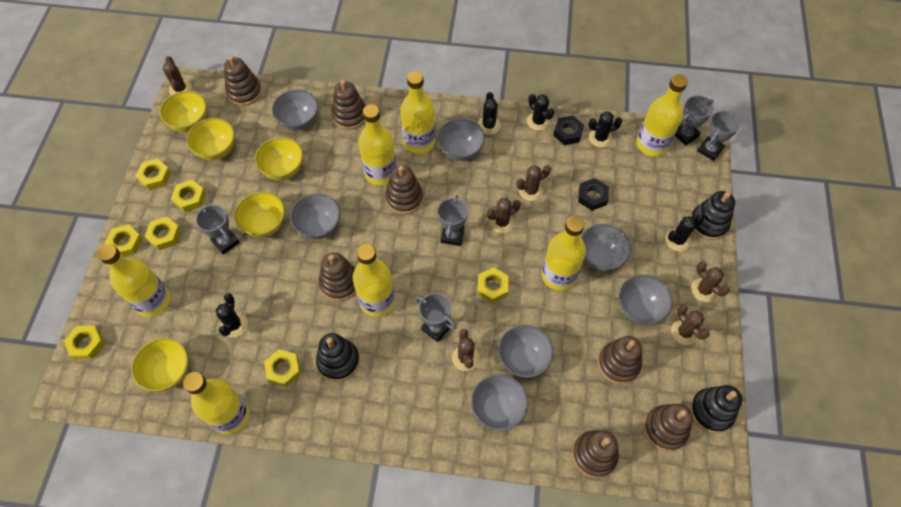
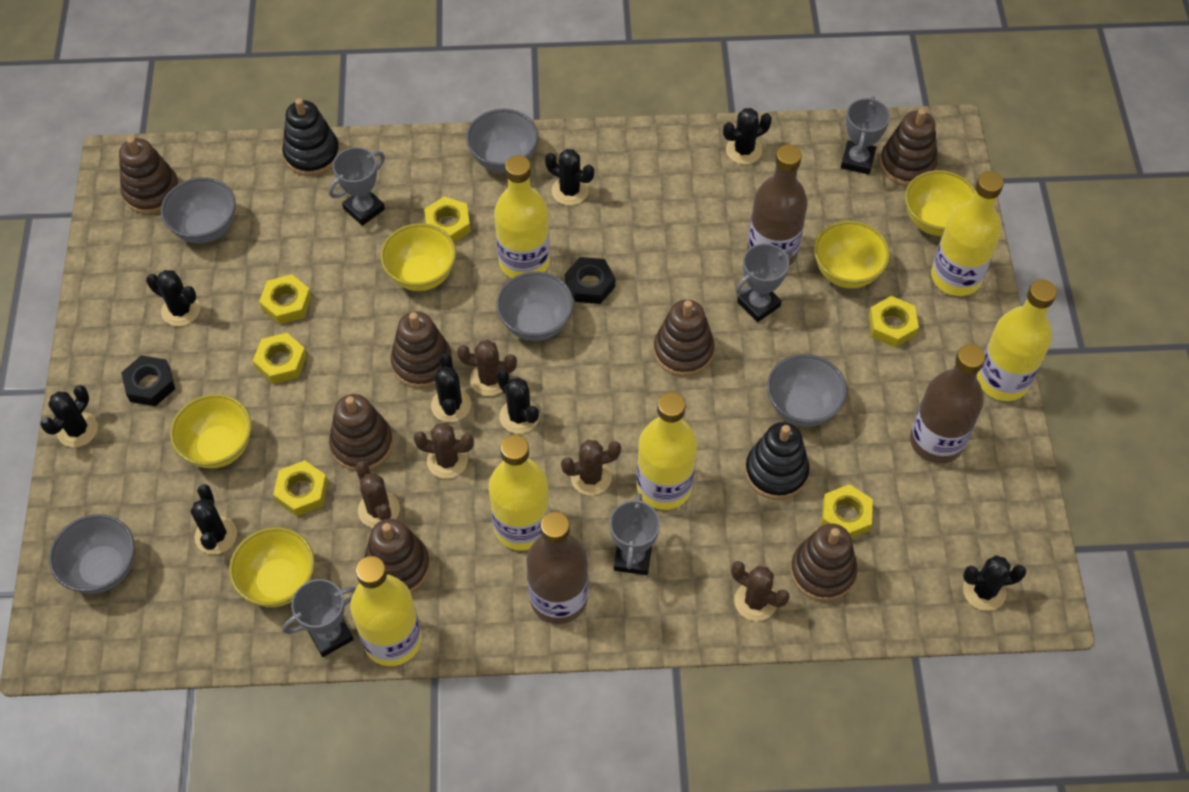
black cactus: [216,293,248,338] [478,92,501,135] [527,94,555,131] [588,111,622,147] [665,215,704,252] = 5 -> [40,385,98,447] [146,270,200,326] [191,484,237,554] [431,353,471,422] [496,369,540,434] [545,149,594,206] [723,108,772,165] [963,555,1026,611] = 8
black stacking toy: [316,333,360,381] [690,385,742,433] [691,191,735,240] = 3 -> [282,98,340,176] [745,422,810,500] = 2
brown bottle: none = 0 -> [526,512,588,624] [747,144,808,266] [910,344,985,464] = 3
brown cactus: [163,56,192,95] [452,329,480,371] [487,198,521,233] [516,165,551,201] [671,305,710,345] [691,261,730,302] = 6 -> [355,461,400,528] [414,423,474,479] [457,340,517,396] [561,440,621,495] [731,561,790,621] = 5
grey bowl: [272,89,318,131] [290,193,341,239] [438,118,485,161] [471,374,528,431] [498,325,554,378] [581,224,631,271] [619,275,673,325] = 7 -> [49,514,135,594] [161,177,236,243] [466,109,538,172] [496,272,574,341] [767,354,847,427] = 5
yellow bottle: [98,244,170,317] [183,372,249,434] [353,244,395,317] [359,104,396,185] [400,71,435,154] [542,216,586,291] [637,74,688,157] = 7 -> [350,556,422,666] [489,435,550,551] [494,155,550,278] [637,392,697,510] [931,171,1004,296] [977,279,1057,401] = 6
yellow nut: [64,326,105,359] [105,224,143,257] [136,158,171,190] [144,216,181,250] [171,180,206,212] [264,350,301,387] [478,267,509,303] = 7 -> [253,333,307,384] [259,274,312,324] [273,460,328,516] [424,196,471,243] [821,484,873,538] [869,296,919,348] = 6

